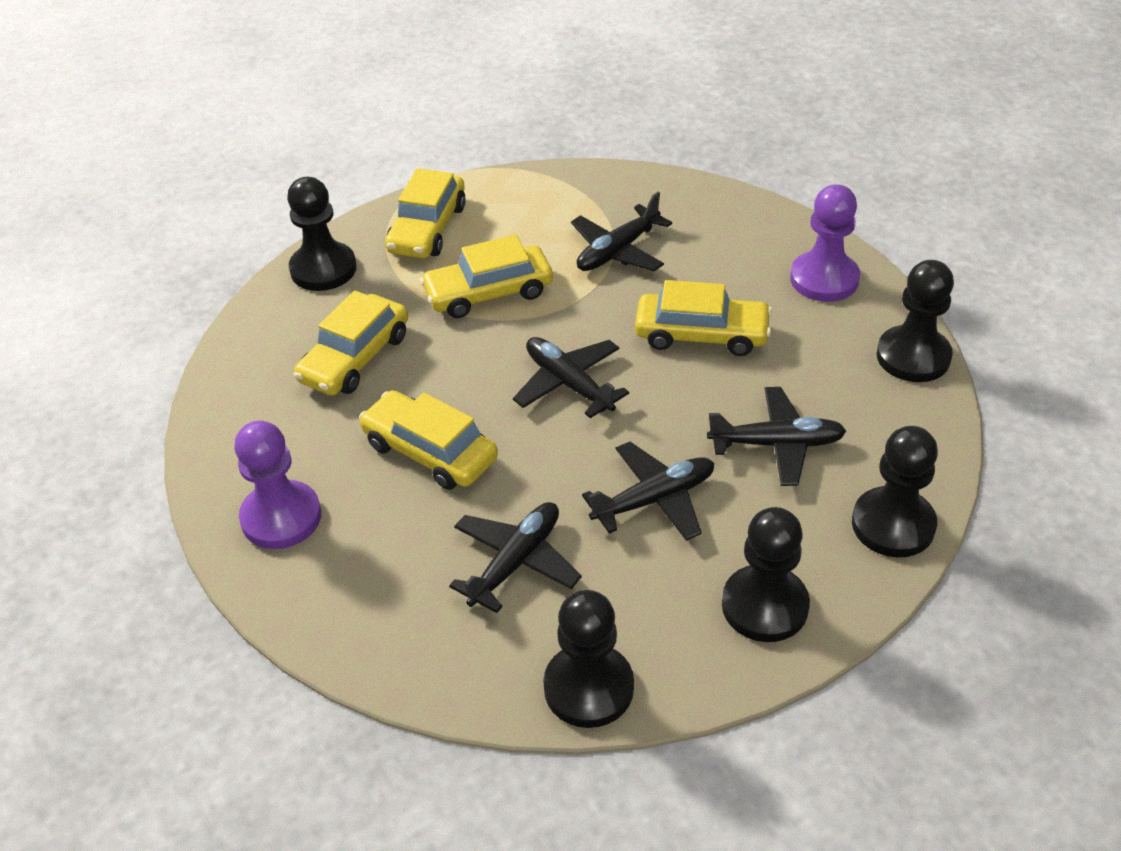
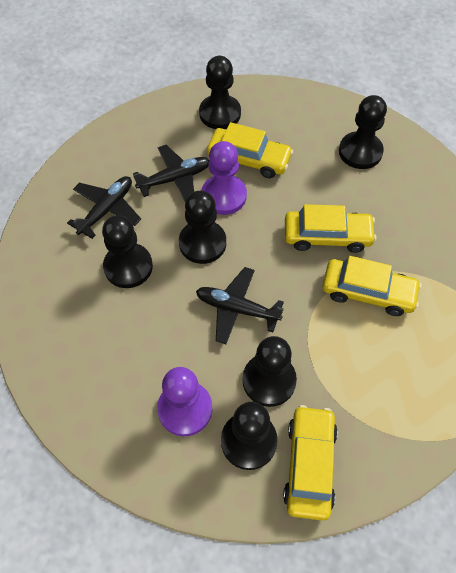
black pawn: [287,177,356,291] [543,590,634,728] [722,507,810,642] [852,426,938,557] [876,260,954,382] = 5 -> [102,215,153,288] [179,191,226,264] [199,56,241,129] [221,402,278,470] [243,336,297,407] [339,95,387,169] = 6
black plane: [449,502,582,613] [513,337,629,418] [571,192,672,271] [582,442,714,541] [707,387,846,486] = 5 -> [67,176,141,239] [133,145,209,202] [196,267,284,344] = 3
yellow car: [294,290,408,396] [359,390,498,490] [385,168,466,258] [420,234,553,318] [635,280,772,356] = 5 -> [207,122,293,178] [283,405,338,521] [285,204,377,253] [323,256,422,316] = 4

